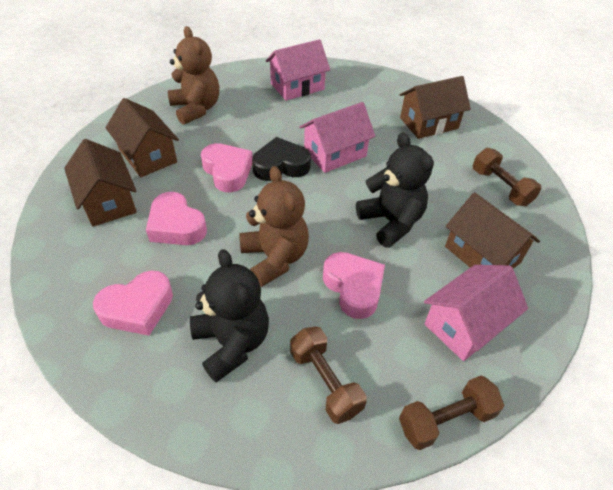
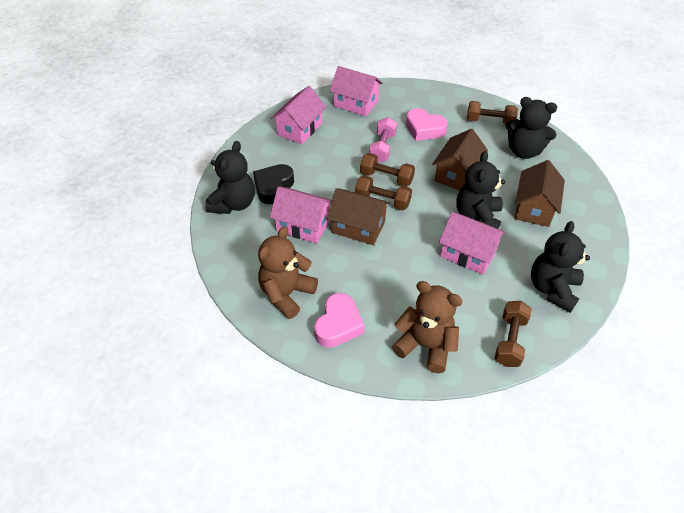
black teddy bear: [190,249,269,383] [356,132,434,248] = 2 -> [205,141,255,214] [456,151,505,229] [506,97,557,159] [531,221,590,313] = 4
brown dumbbell: [290,327,367,424] [399,376,504,450] [473,148,541,206] = 3 -> [355,175,412,210] [360,153,415,187] [467,101,518,125] [495,301,532,367] = 4
brown house: [64,139,137,227] [105,98,179,177] [400,76,471,139] [445,192,540,269] = 4 -> [327,188,390,245] [432,129,488,190] [515,160,565,227] = 3
pink dumbbell: none = 0 -> [369,117,397,163] = 1
pink heart: [93,270,173,336] [146,192,207,245] [201,143,252,192] [323,252,385,319] = 4 -> [314,293,365,348] [406,108,448,141] = 2
pink house: [266,39,330,101] [299,102,376,173] [424,265,528,361] = 3 -> [270,187,332,244] [271,86,326,144] [330,66,383,116] [439,212,506,275] = 4

